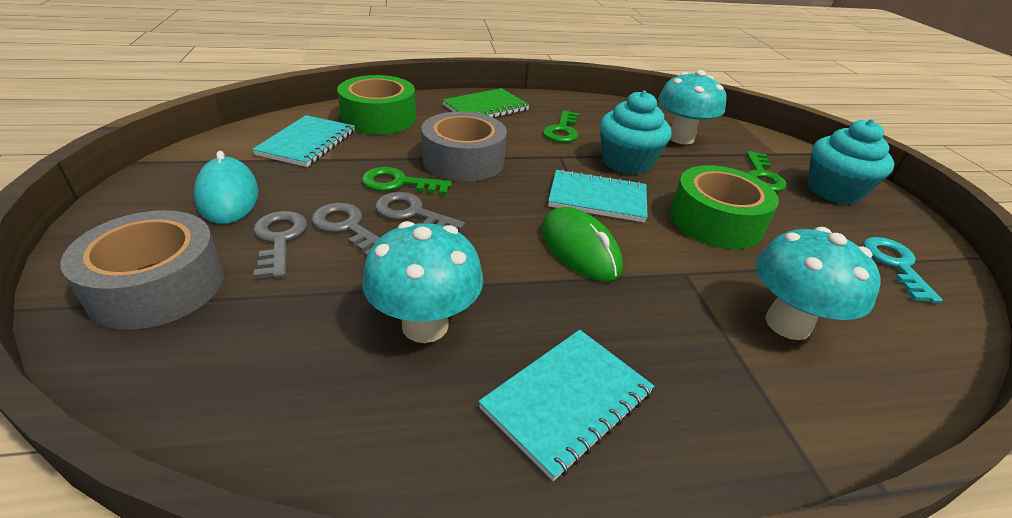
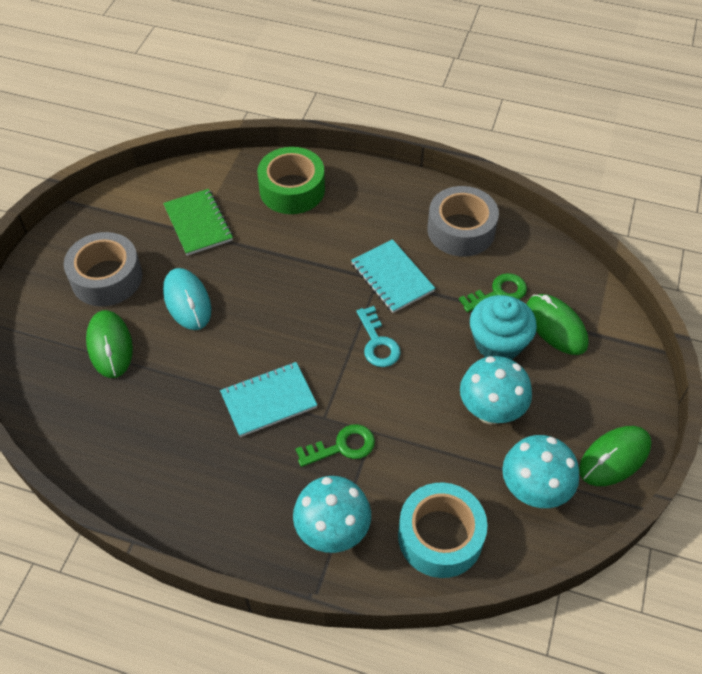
green key: [362,167,452,195] [543,110,579,143] [746,151,787,192] = 3 -> [295,424,375,467] [459,273,527,312] = 2
green mouse: [541,207,623,282] = 1 -> [86,310,133,378] [526,294,589,355] [579,426,652,486] = 3
green tape: [337,75,416,135] [670,165,779,249] = 2 -> [257,147,325,214] = 1
grey key: [253,211,307,279] [311,203,380,257] [375,192,465,230] = 3 -> none = 0
turquoise cupcake: [600,90,672,175] [807,119,894,204] = 2 -> [470,295,537,359] = 1
turquoise notebook: [252,115,355,167] [478,330,654,481] [548,169,648,222] = 3 -> [220,362,317,437] [351,239,435,313] = 2
turquoise tape: none = 0 -> [398,482,487,578] = 1

